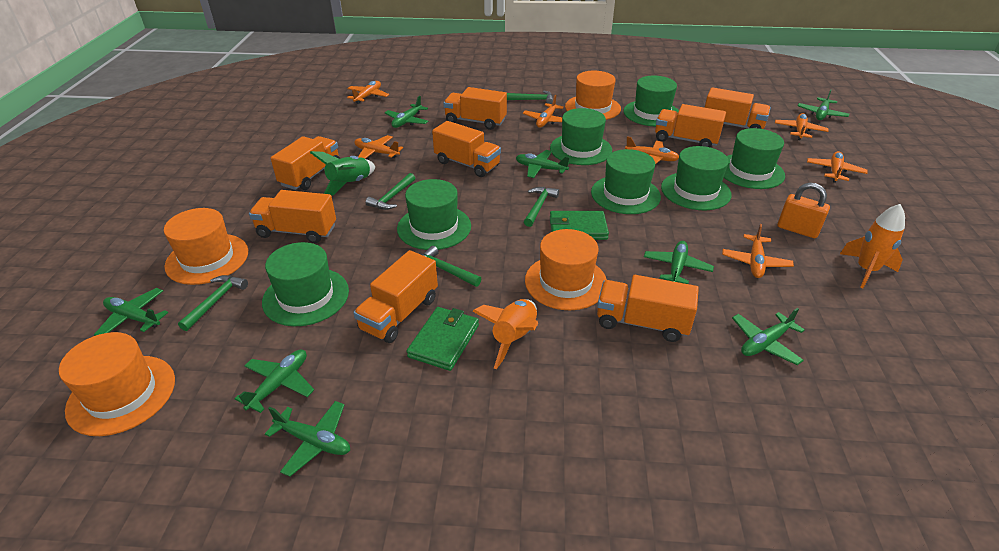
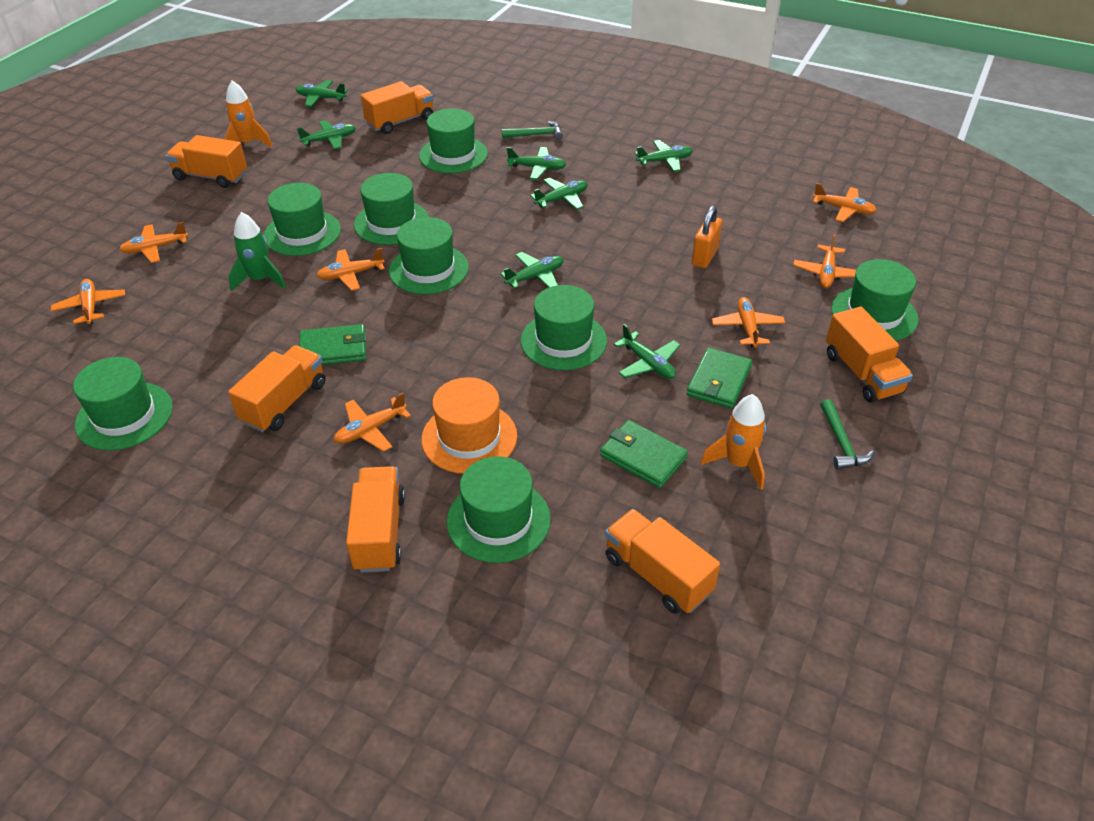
green hammer: [178,275,248,331] [365,173,415,210] [422,246,481,287] [507,91,553,104] [524,187,559,227] = 5 -> [502,121,563,140] [820,399,874,469] = 2
green hat: [262,242,349,326] [397,179,471,250] [550,108,612,165] [591,149,661,214] [624,76,679,127] [661,146,732,210] [724,128,785,189] = 7 -> [73,357,173,450] [264,183,341,256] [354,173,429,245] [389,217,469,294] [419,108,488,173] [447,456,551,563] [520,285,607,370] [831,259,919,341] = 8
green plane: [94,288,168,336] [235,349,314,413] [265,401,350,477] [385,96,429,128] [516,150,570,178] [644,241,714,284] [732,308,805,365] [798,90,849,120] = 8 -> [296,80,348,107] [297,120,356,149] [500,252,564,289] [507,147,567,180] [530,178,587,210] [614,324,680,379] [635,140,693,172] = 7
green wallet: [407,307,479,371] [550,211,609,240] = 2 -> [299,324,366,365] [600,420,688,488] [687,347,752,409] = 3
orange hat: [59,332,175,436] [164,208,248,285] [525,229,607,310] [565,70,621,120] = 4 -> [421,377,517,474] = 1
orange truck: [249,190,336,243] [271,136,340,190] [353,250,438,343] [432,121,501,177] [443,87,507,130] [597,275,699,342] [655,104,726,148] [705,87,771,129] = 8 -> [166,135,247,188] [228,345,326,432] [346,466,405,573] [361,81,434,134] [605,509,720,614] [826,307,913,403] = 6

